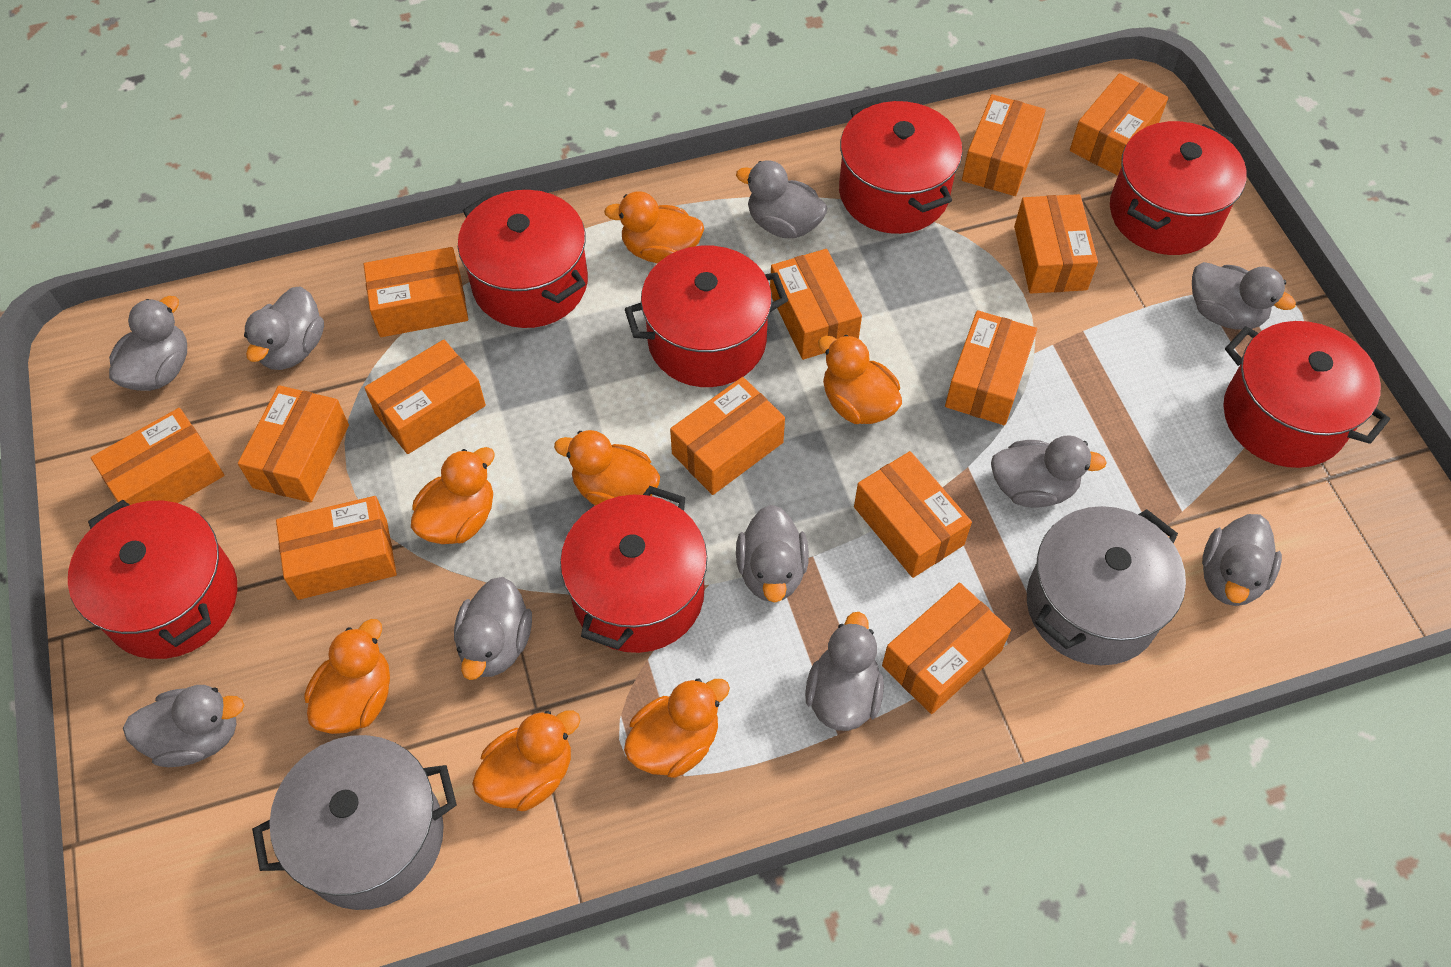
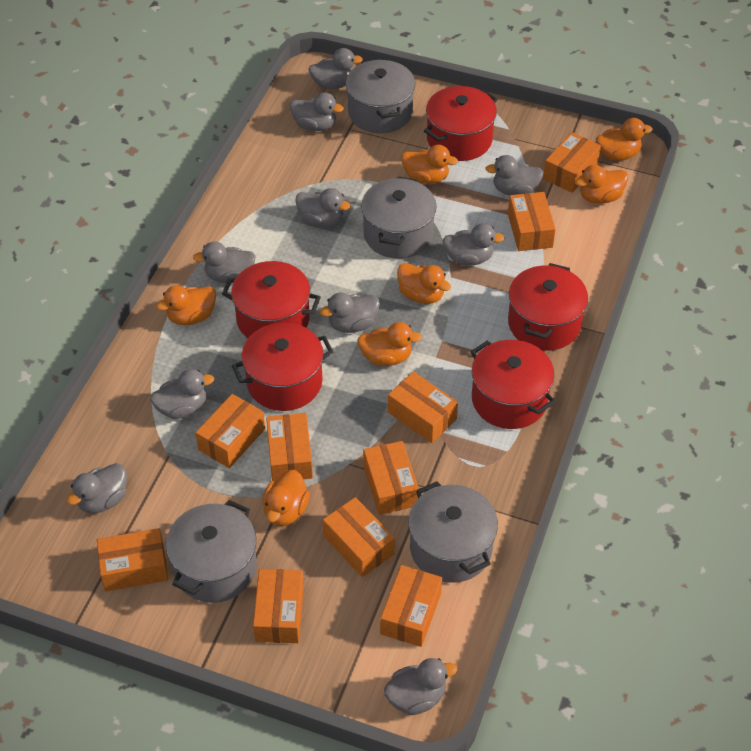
grey pot: [252,735,457,910] [1027,506,1186,665] = 2 -> [166,500,257,603] [346,59,415,133] [361,177,437,259] [409,481,498,583] = 4
orange box: [91,408,224,505] [238,385,349,503] [276,496,397,600] [364,247,468,337] [364,340,486,454] [670,377,785,495] [770,249,862,360] [854,451,972,578] [882,582,1011,714] [945,310,1037,425] [962,94,1046,196] [1014,194,1098,293] [1070,73,1168,176] = 13 -> [97,528,168,591] [195,394,265,468] [253,569,304,643] [266,413,313,482] [323,497,395,577] [363,441,419,515] [380,565,442,647] [388,372,458,443] [508,192,556,251] [543,132,601,193] = 10
red pot: [68,500,237,659] [458,190,588,328] [560,486,707,653] [625,246,788,387] [839,99,963,234] [1110,121,1247,255] [1223,321,1390,468] = 7 -> [222,261,321,338] [232,322,333,411] [424,86,497,161] [471,340,556,429] [508,263,588,351] = 5

